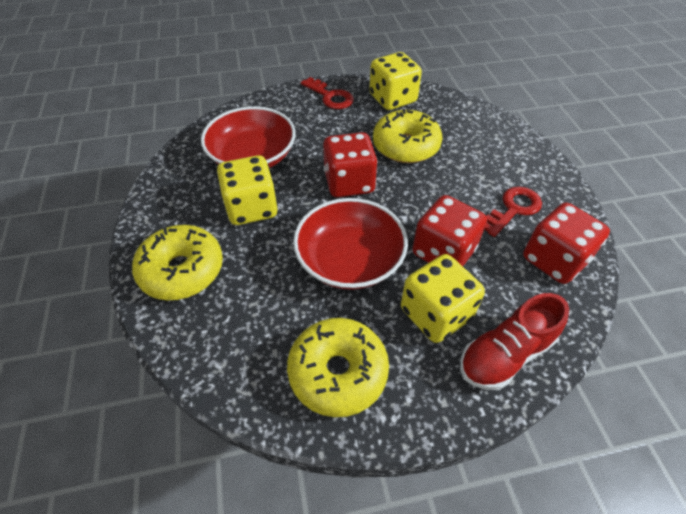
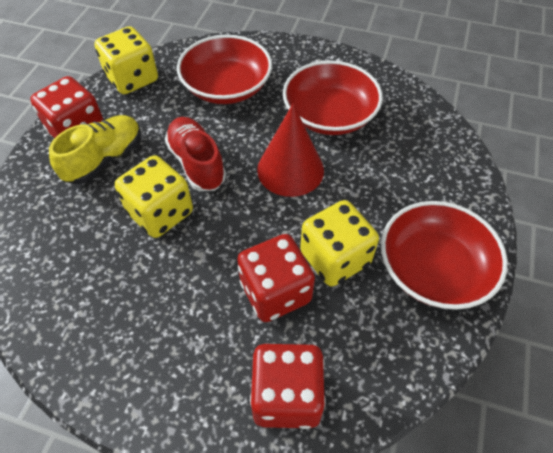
red bowl: [201,106,296,168] [293,198,408,290] = 2 -> [177,35,272,104] [283,60,383,135] [381,201,508,310] = 3
red cone: none = 0 -> [257,104,324,197] = 1
red key: [301,77,354,109] [484,187,542,237] = 2 -> none = 0
yellow donut: [132,225,223,300] [287,318,389,417] [373,109,443,163] = 3 -> none = 0
yellow shoe: none = 0 -> [49,115,141,184] = 1

